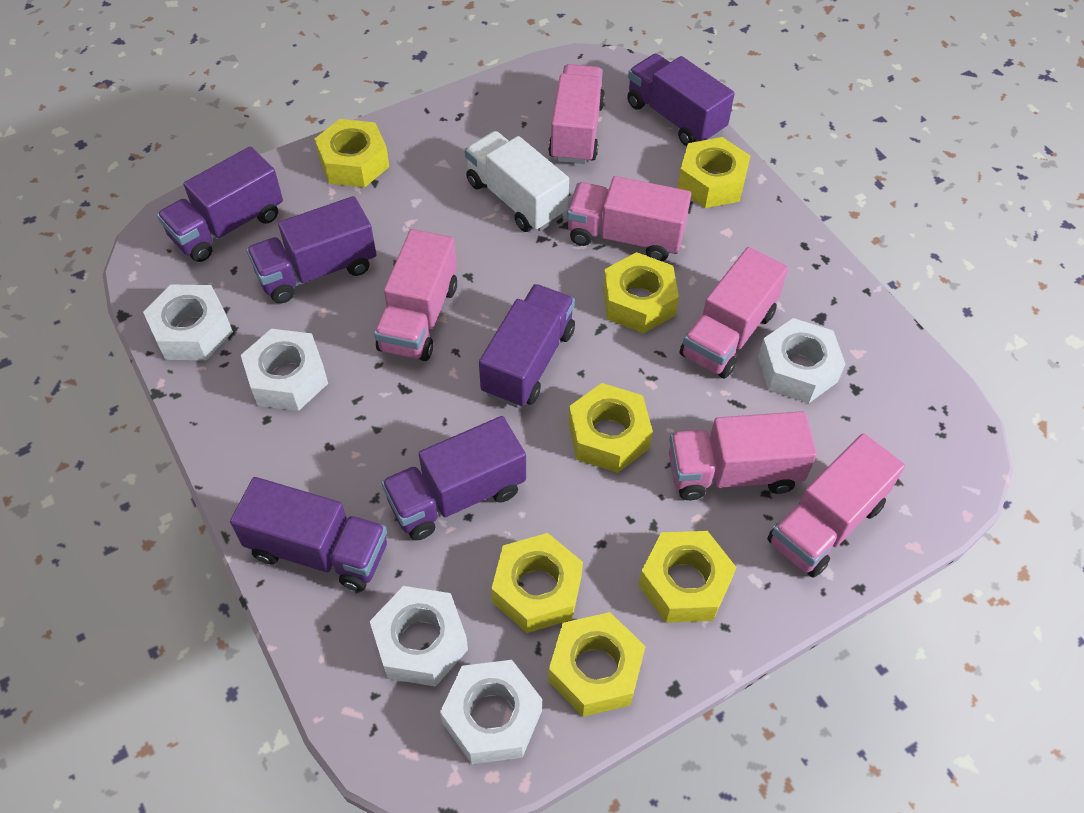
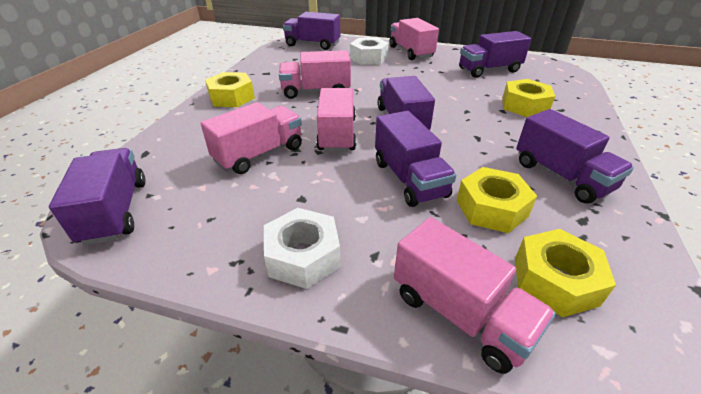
pink truck: [374,229,457,361] [548,64,605,164] [567,176,691,261] [669,411,817,500] [680,247,788,379] [767,433,905,578] = 6 -> [201,102,302,174] [279,50,351,99] [316,88,356,152] [389,18,439,60] [394,217,556,374] = 5
white nut: [143,285,233,360] [241,329,328,411] [370,586,468,687] [440,660,542,764] [758,318,845,403] = 5 -> [264,208,340,289] [350,38,389,65] = 2
white truck: [465,131,569,232] = 1 -> none = 0
yellow nut: [315,119,389,187] [491,533,583,633] [548,612,646,717] [568,383,653,473] [603,252,679,333] [639,531,736,623] [678,137,750,208] = 7 -> [205,72,255,107] [457,167,537,233] [502,79,555,117] [515,229,616,317] = 4

